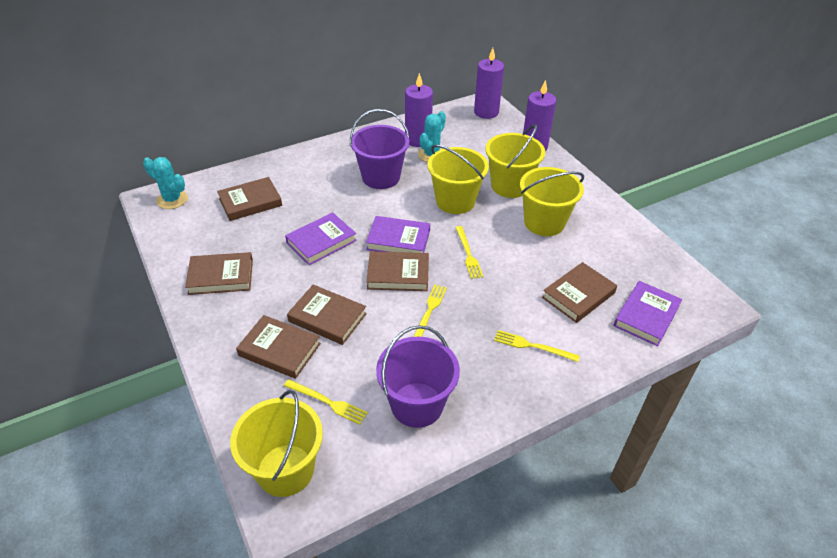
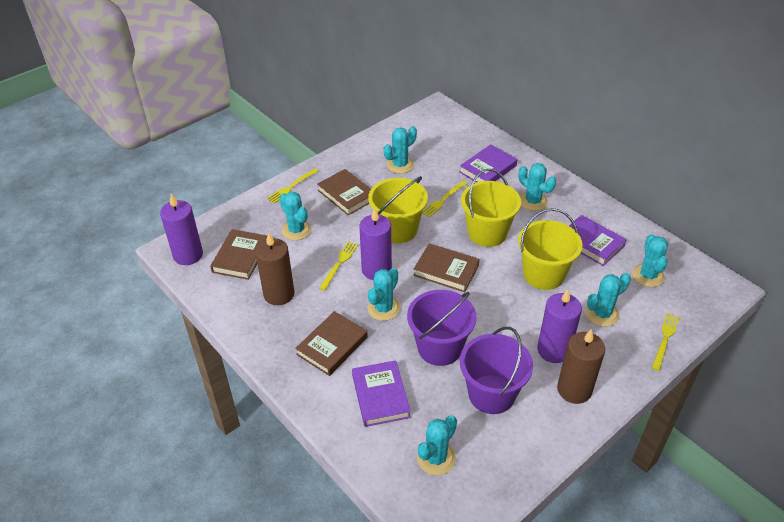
brown book: [185,252,253,295] [217,177,282,221] [236,315,321,379] [287,285,367,345] [366,251,429,291] [542,262,617,323] = 6 -> [210,229,267,280] [295,311,368,376] [317,169,371,216] [413,243,480,292] = 4
brown candle: none = 0 -> [255,232,294,305] [557,329,605,404] = 2
turquoise cactus: [143,157,188,209] [418,111,446,162] = 2 -> [280,192,311,241] [368,268,400,321] [384,126,417,174] [417,415,457,475] [518,163,556,211] [586,273,631,327] [632,234,668,287] = 7
yellow bucket: [230,390,323,497] [428,145,489,214] [486,124,545,198] [520,167,584,236] = 4 -> [368,176,428,243] [461,169,521,247] [518,208,583,290] = 3

